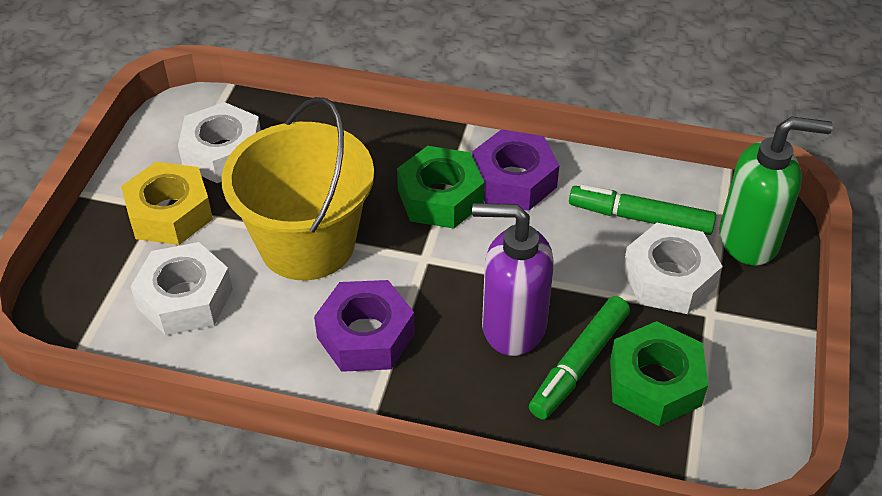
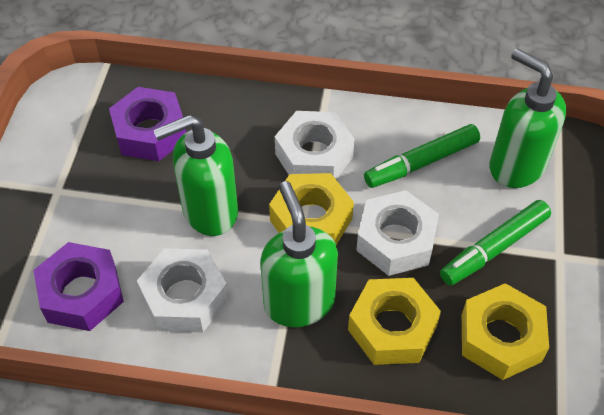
green nut: [397,146,485,229] [610,321,708,426] = 2 -> none = 0
green soap dispenser: [719,116,833,266] = 1 -> [153,115,238,236] [260,181,338,327] [489,49,566,188] = 3
purple soap dispenser: [472,203,554,356] = 1 -> none = 0
yellow bucket: [221,97,374,280] = 1 -> none = 0
yellow nut: [121,162,213,245] = 1 -> [269,173,354,245] [348,278,441,365] [462,283,549,380] = 3

